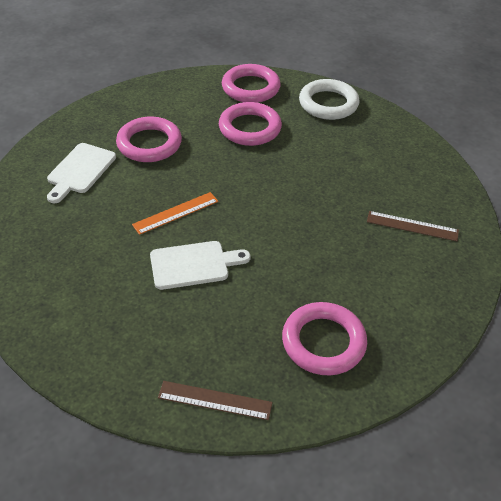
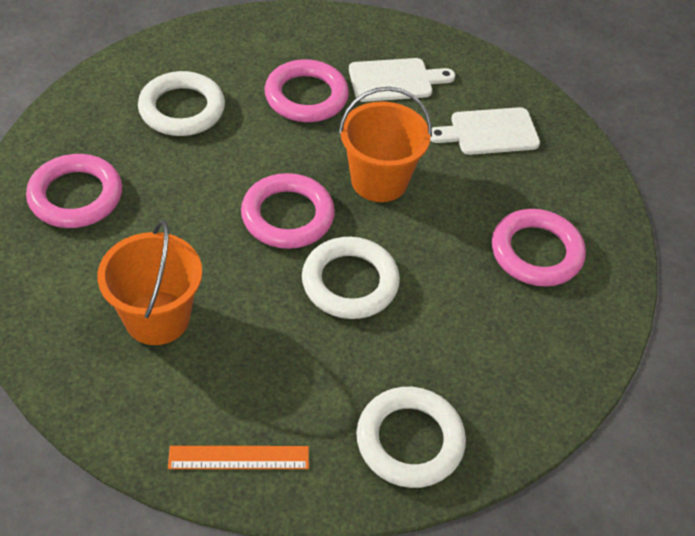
brown ruler: [158,381,273,420] [367,211,459,241] = 2 -> none = 0
orange bucket: none = 0 -> [97,220,202,345] [339,87,432,202] = 2
white ring: [299,79,360,120] = 1 -> [138,71,225,136] [302,237,400,319] [356,387,466,488] = 3

